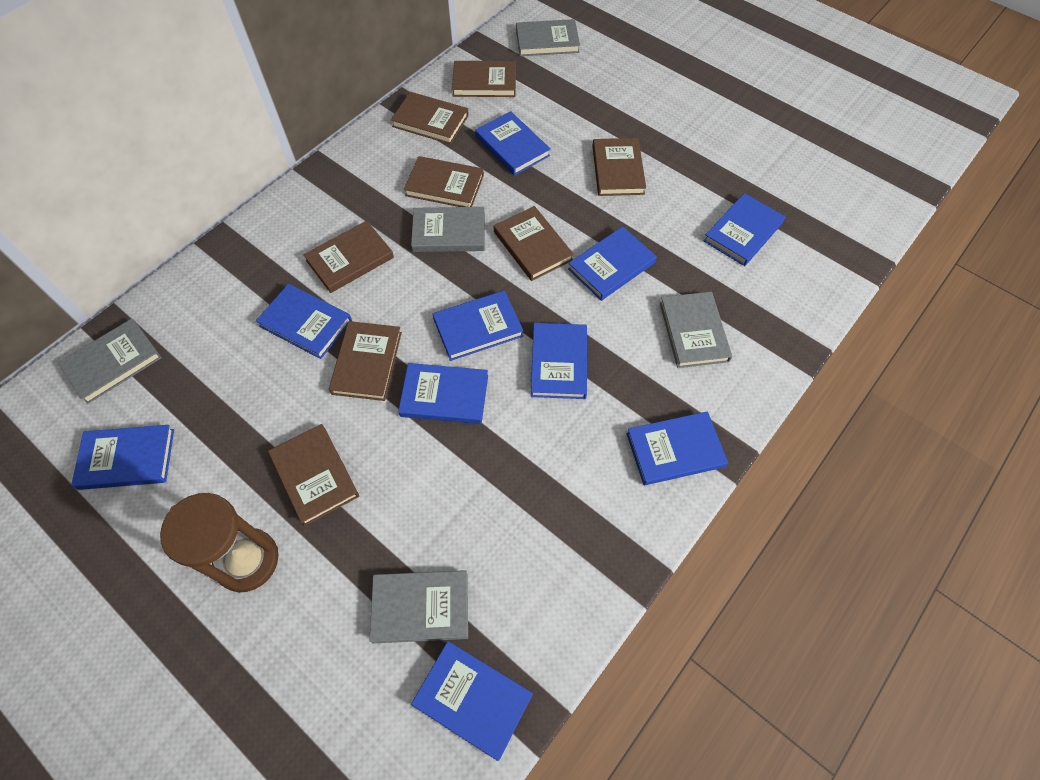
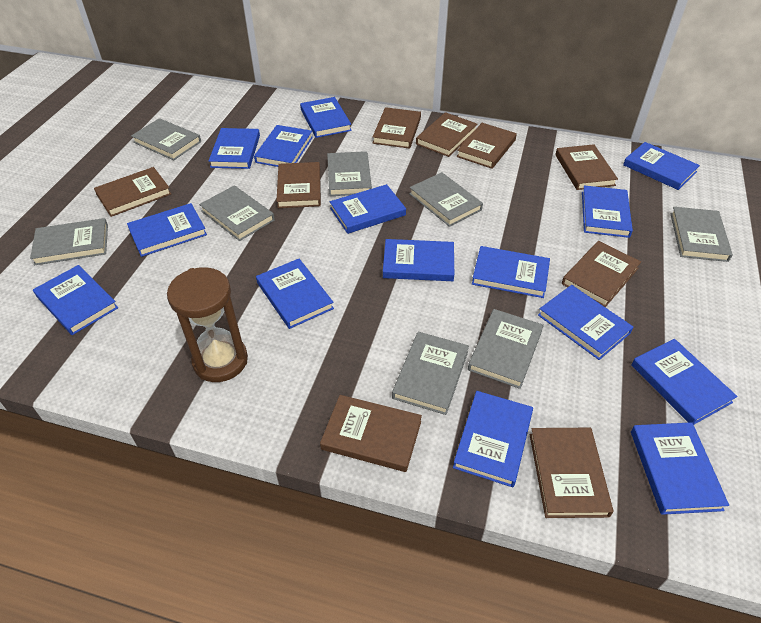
blue book: [71,425,174,490] [256,284,352,359] [398,363,488,424] [411,641,533,761] [433,290,523,361] [475,111,550,176] [531,323,587,399] [568,226,657,301] [626,411,728,485] [703,193,785,266] = 10 -> [33,265,118,335] [127,203,207,257] [209,128,260,169] [254,125,313,167] [256,259,334,329] [300,97,352,138] [330,184,406,234] [383,239,454,281] [453,391,533,487] [472,246,550,298] [538,285,633,360] [582,185,633,238] [623,142,700,190] [631,422,729,515] [632,339,738,425] = 15
brown book: [268,424,359,526] [304,220,394,293] [329,321,402,401] [391,92,469,144] [404,156,484,207] [452,61,516,97] [494,206,574,281] [592,138,646,196] = 8 -> [94,167,171,217] [276,162,321,208] [320,395,422,472] [373,107,421,149] [416,112,478,157] [456,123,517,169] [530,428,614,518] [555,144,618,190] [562,241,641,307] = 9
grey book: [58,319,162,404] [369,570,468,643] [411,207,485,252] [516,19,580,56] [660,292,732,368] = 5 -> [30,218,108,265] [131,118,201,160] [199,185,275,241] [327,151,372,196] [392,332,469,415] [409,172,483,227] [468,309,544,389] [670,207,733,262] = 8

